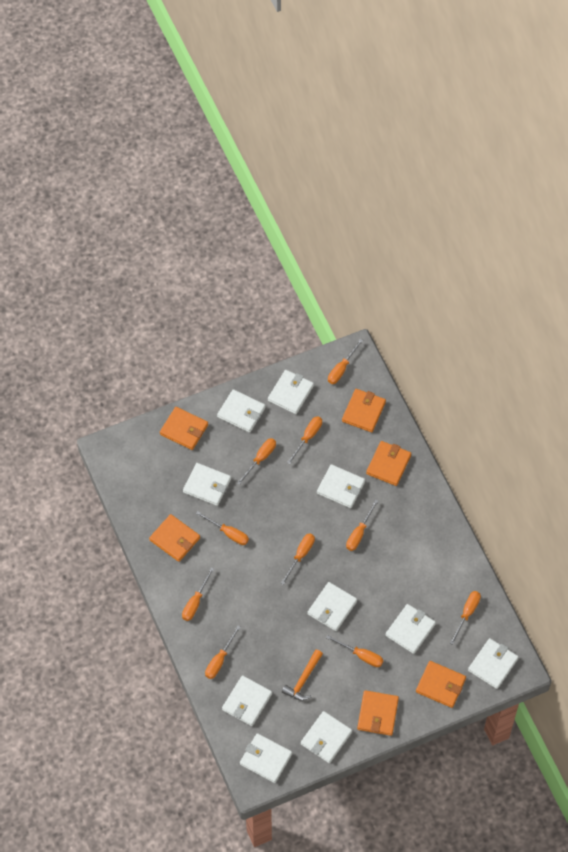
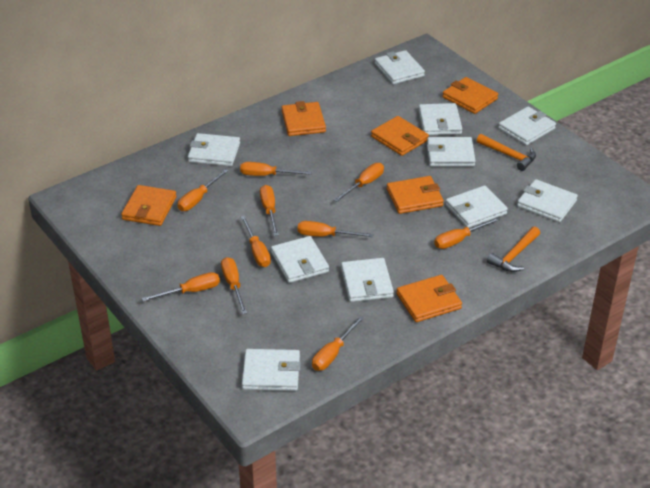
orange hammer: [282,649,323,701] = 1 -> [477,134,536,171] [487,227,540,272] = 2

